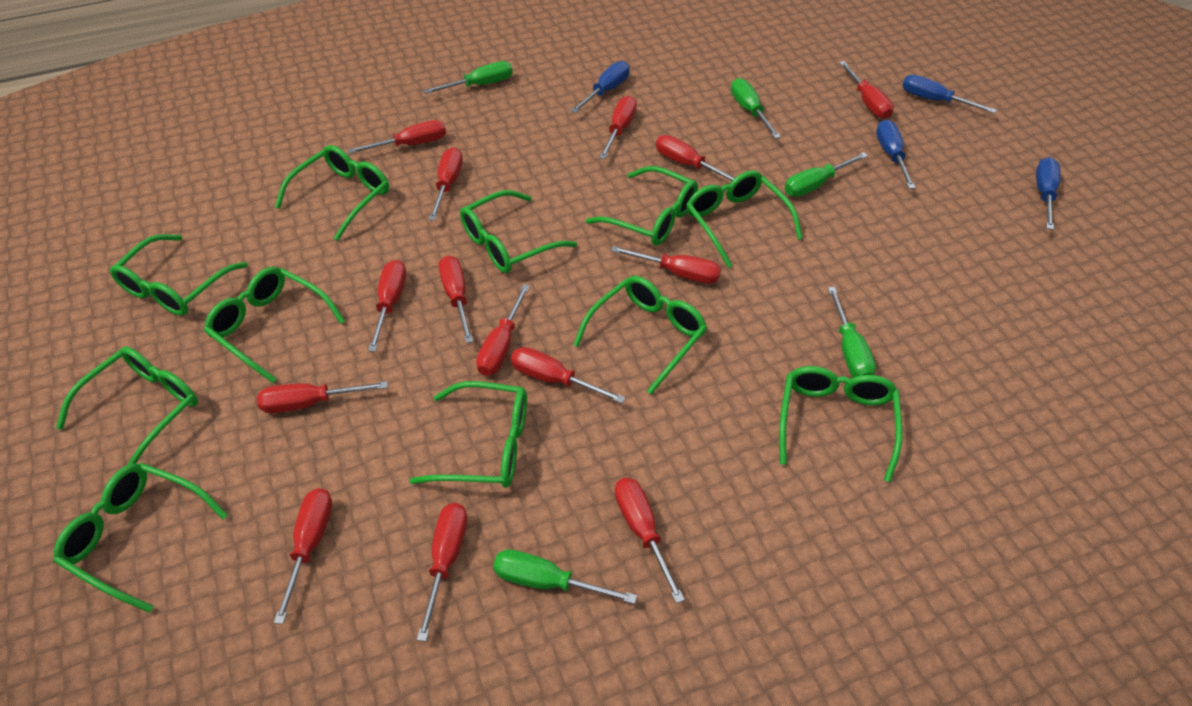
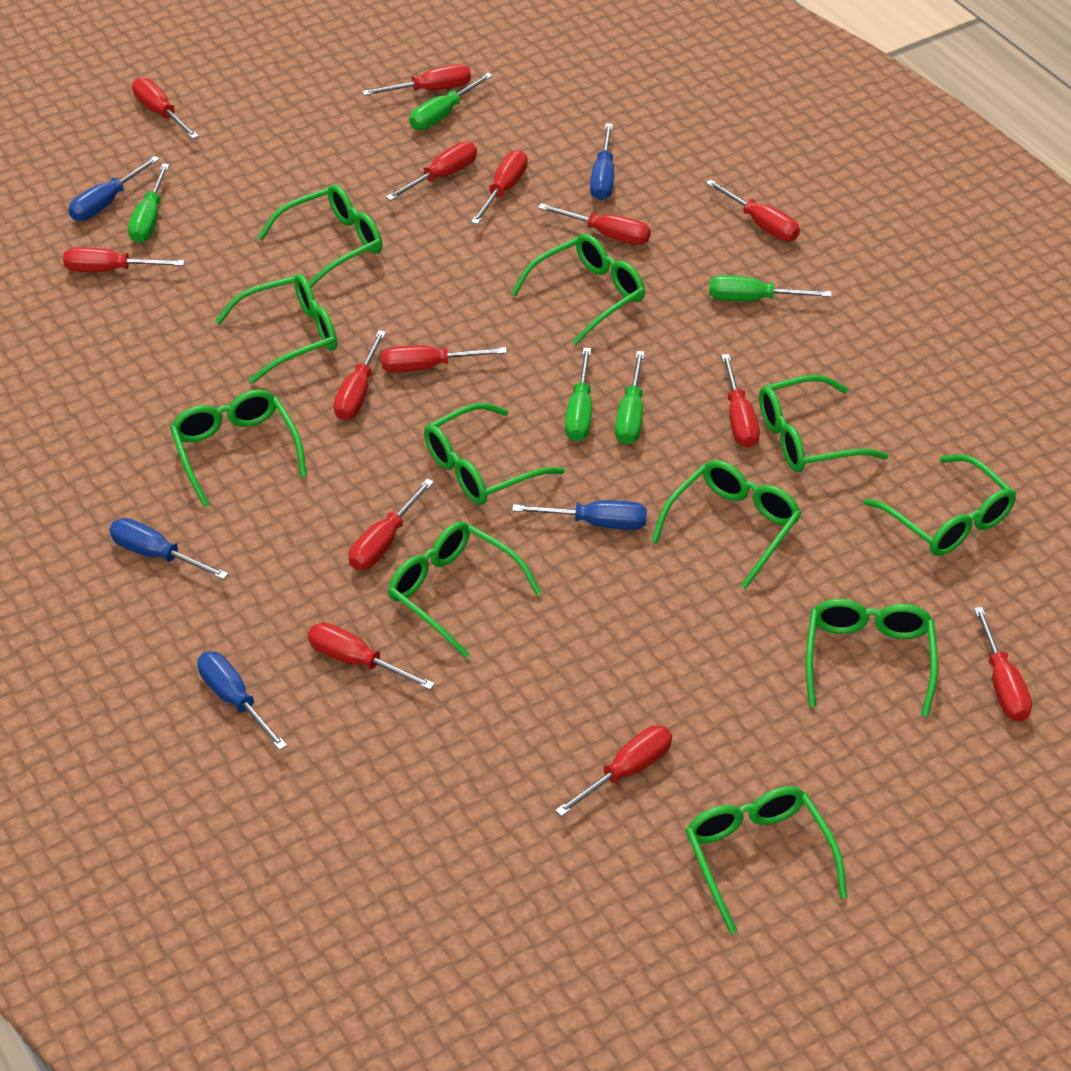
blue screwdriver: [570,61,630,113] [876,120,916,189] [902,75,997,113] [1036,157,1061,230] = 4 -> [68,156,160,221] [109,518,228,580] [197,652,287,750] [512,500,647,530] [590,123,614,200] = 5

